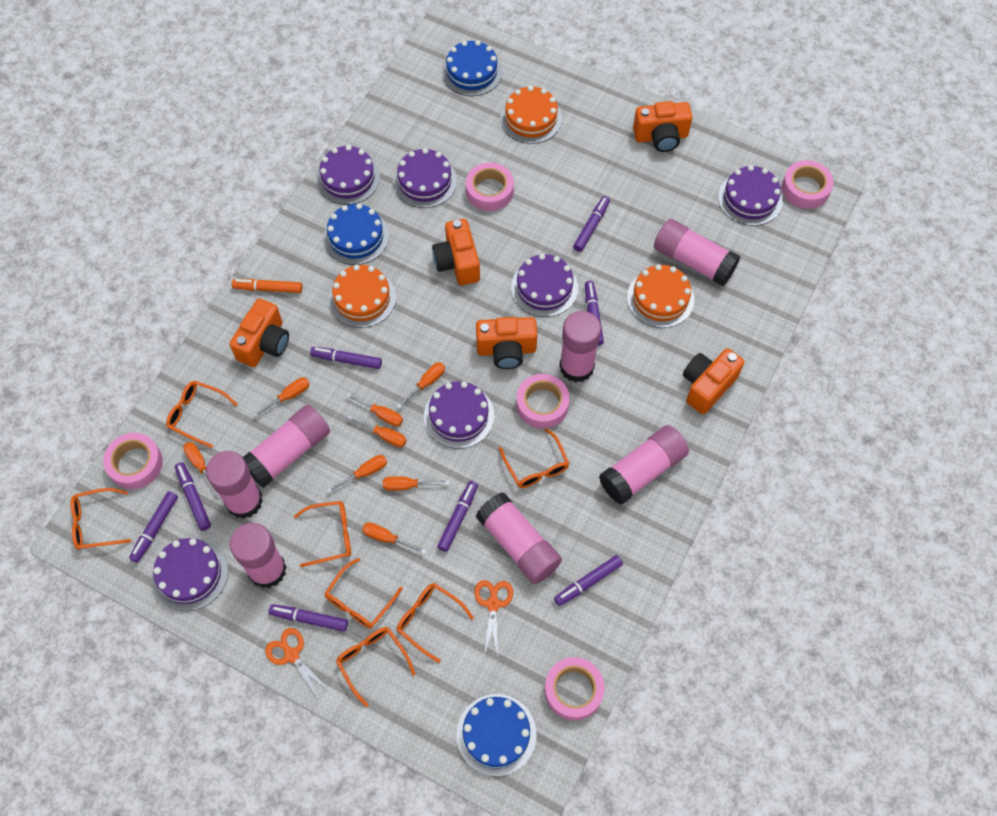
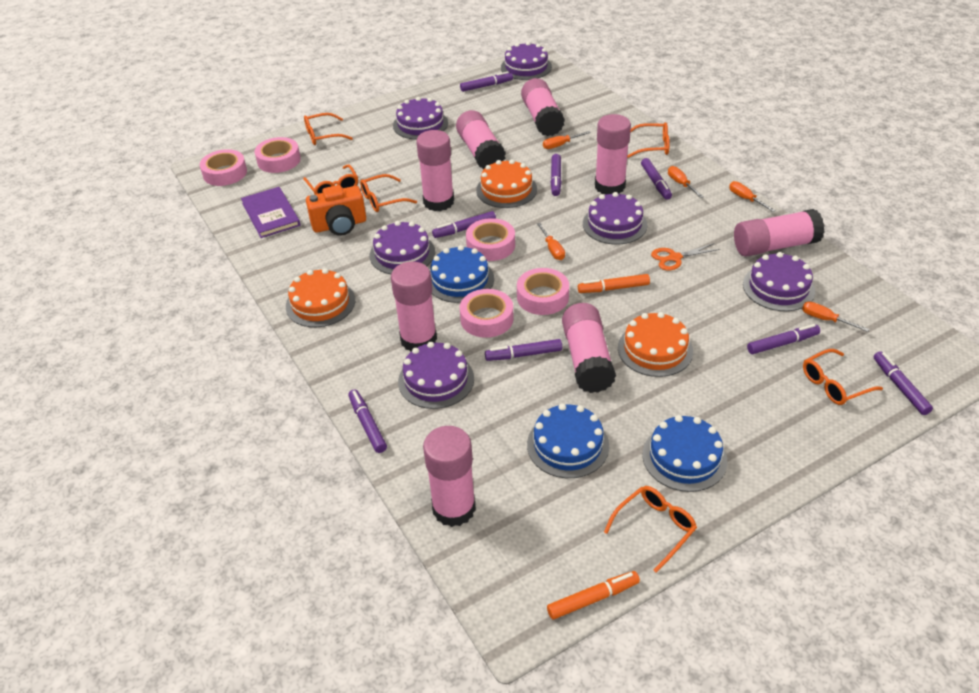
orange camera: [229,299,289,367] [432,219,480,285] [476,317,537,369] [633,101,693,152] [683,348,744,414] = 5 -> [306,185,366,236] = 1
orange glasses: [71,488,131,550] [166,381,238,448] [294,501,351,567] [324,558,403,629] [336,627,415,707] [397,583,474,663] [499,428,570,488] = 7 -> [303,164,358,194] [304,113,353,145] [360,174,417,212] [604,486,697,573] [627,122,670,158] [803,349,883,405] = 6
orange marker: [232,279,302,293] = 1 -> [547,571,640,619] [578,274,650,293] = 2
orange scissors: [265,628,331,699] [474,580,513,656] = 2 -> [651,243,720,270] = 1
orange screwdriver: [183,442,219,495] [253,377,310,417] [327,455,387,493] [346,393,403,427] [348,415,407,447] [362,522,426,554] [383,476,449,491] [397,362,445,408] = 8 -> [537,223,565,260] [543,131,591,149] [668,166,704,198] [729,181,775,212] [802,301,869,332] = 5
pink glue stick: [206,451,263,519] [230,523,286,588] [243,405,330,488] [476,492,562,584] [559,311,601,382] [599,425,689,505] [654,219,740,286] = 7 -> [391,262,437,351] [416,130,454,211] [423,426,476,527] [456,110,506,170] [521,78,565,136] [562,303,616,393] [595,114,631,194] [734,209,825,257] = 8
purple book: none = 0 -> [241,187,300,238] = 1

